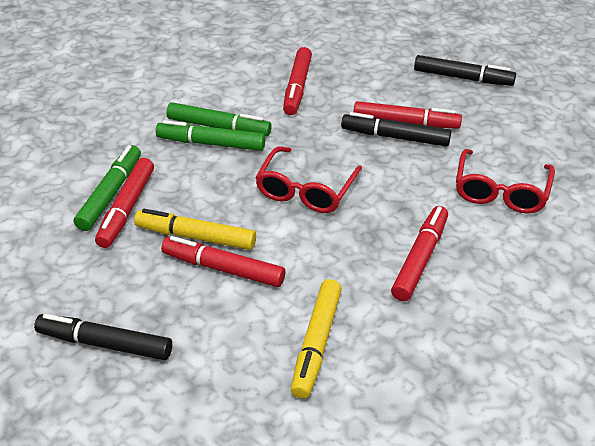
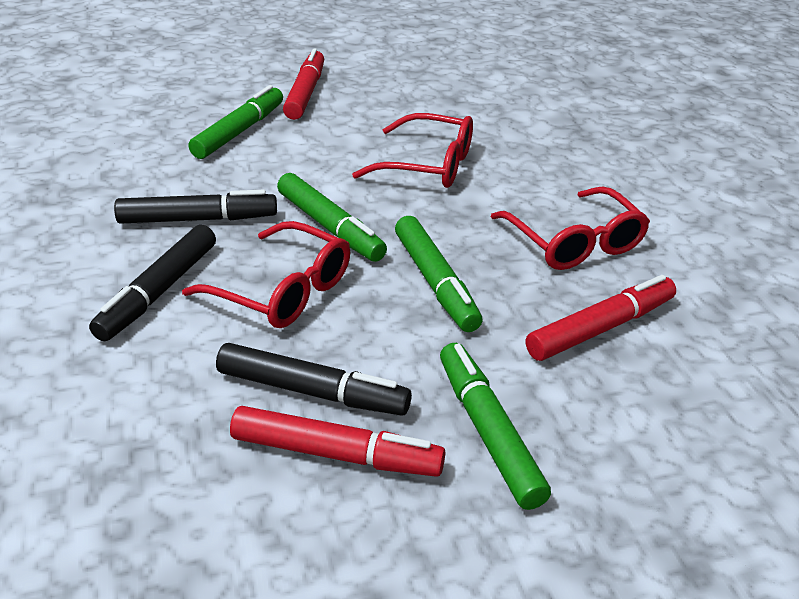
green marker: [74,145,141,231] [156,120,265,151] [166,102,272,136] = 3 -> [188,85,283,159] [277,173,387,262] [395,216,483,332] [440,343,551,510] = 4
red glasses: [255,146,362,213] [456,149,555,214] = 2 -> [182,221,350,328] [352,113,473,188] [491,187,650,270] = 3
red marker: [95,158,154,248] [161,236,285,287] [283,47,312,115] [354,101,462,129] [391,206,448,301] = 5 -> [230,406,445,477] [283,48,324,120] [526,275,676,361] = 3
yellow marker: [134,209,256,250] [291,279,342,399] = 2 -> none = 0

